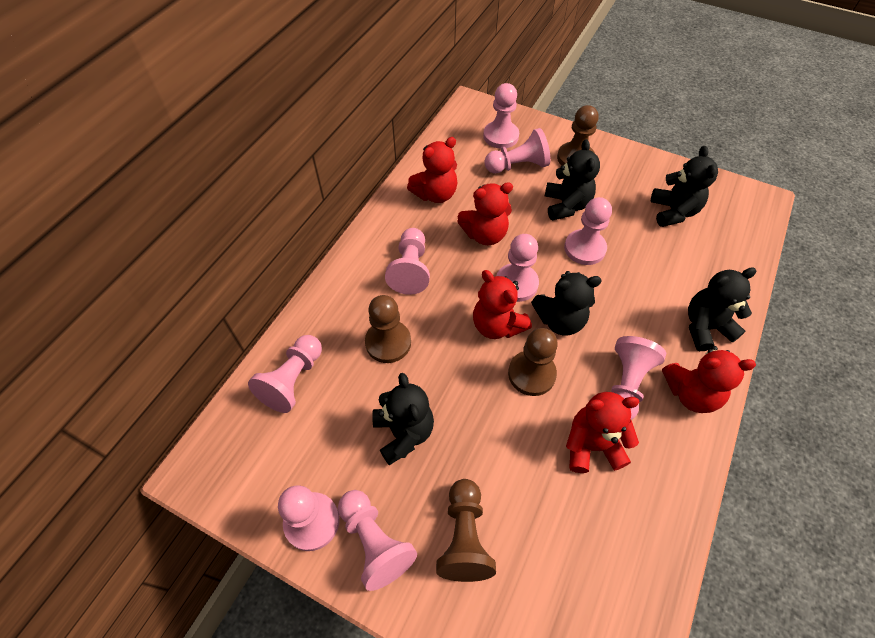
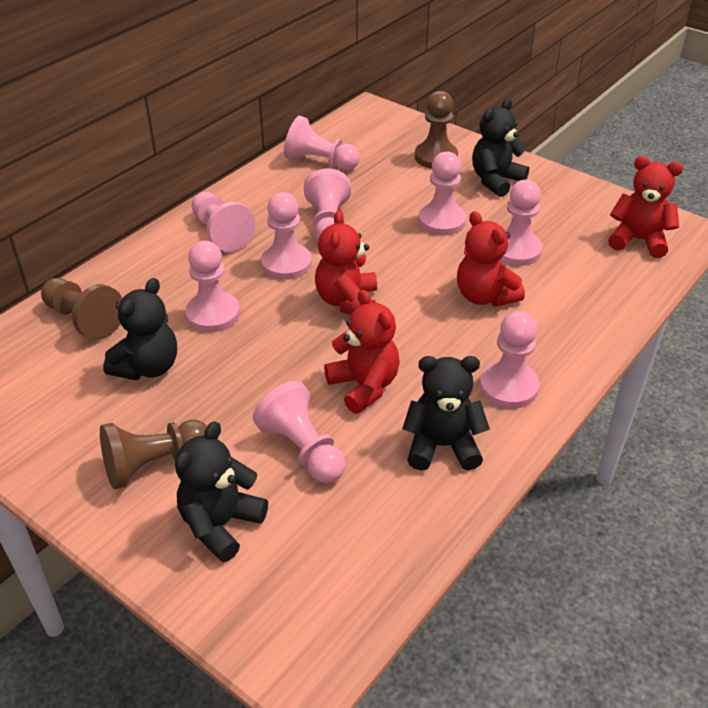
black teddy bear: [372,373,434,465] [531,271,602,335] [545,139,600,220] [651,146,718,227] [688,267,756,351] = 5 -> [103,278,177,380] [175,421,268,562] [402,356,490,471] [472,98,529,197] = 4
brown pawn: [365,295,411,363] [436,479,496,582] [508,328,558,396] [557,105,599,165] = 4 -> [41,278,122,340] [100,420,207,490] [415,91,458,169] = 3
red teddy bear: [407,137,457,203] [457,182,513,245] [473,270,532,339] [566,392,640,473] [662,346,756,413] = 5 -> [315,210,377,315] [324,289,400,414] [457,211,525,307] [608,156,683,258] = 4

